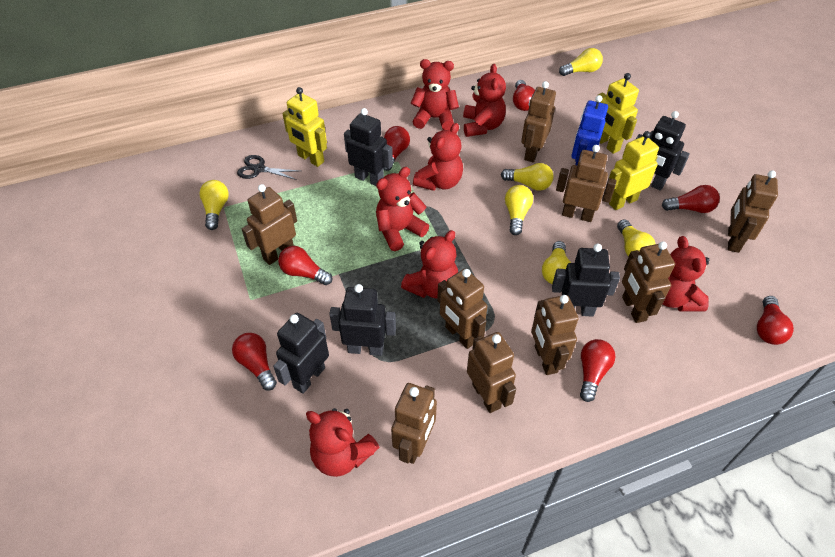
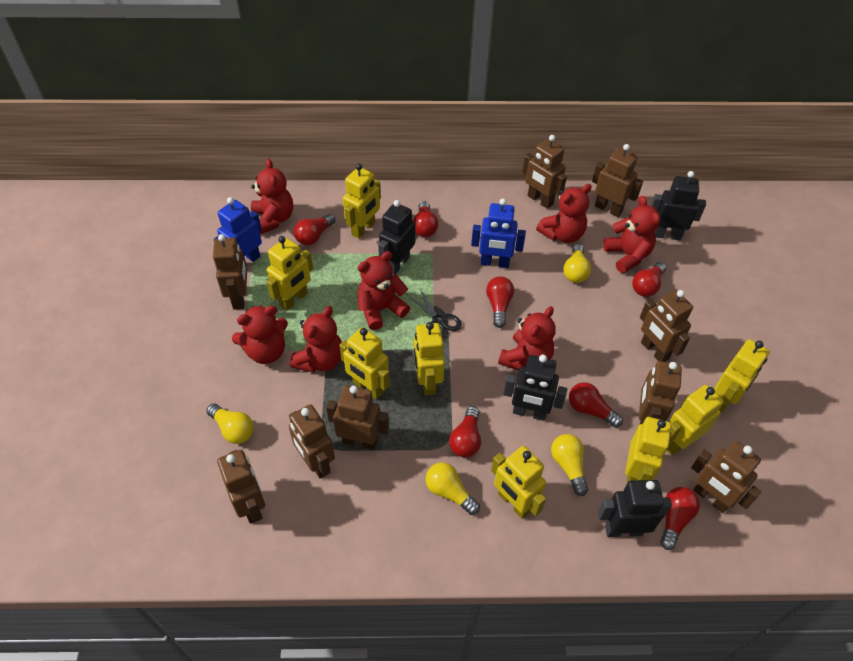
black robot: [273,313,329,394] [329,284,396,356] [344,108,393,186] [552,244,620,317] [636,111,690,191] = 5 -> [378,200,415,275] [503,355,567,421] [598,480,672,537] [651,171,706,240] = 4
blue robot: [571,95,608,165] = 1 -> [213,197,262,267] [471,199,526,268] = 2
yellow light bulb: [199,180,229,230] [501,163,554,191] [505,185,533,235] [542,241,571,284] [559,48,603,76] [617,219,655,257] = 6 -> [206,403,254,444] [426,462,480,515] [551,434,588,496] [563,244,591,283] = 4
yellow robot: [283,87,327,167] [597,73,639,154] [609,131,659,210] = 3 -> [267,236,313,311] [339,327,390,399] [343,164,381,239] [414,322,445,396] [491,446,546,519] [625,417,672,485] [667,385,724,455] [714,339,770,412] = 8

